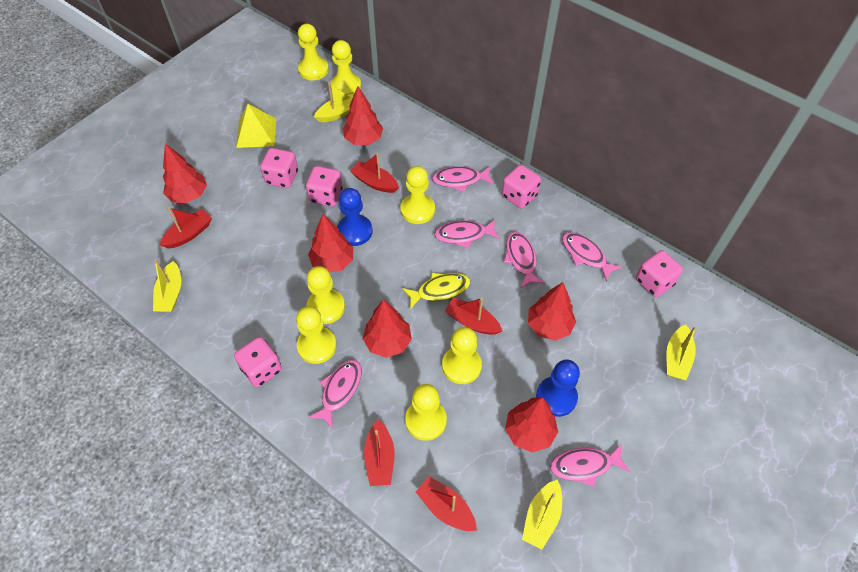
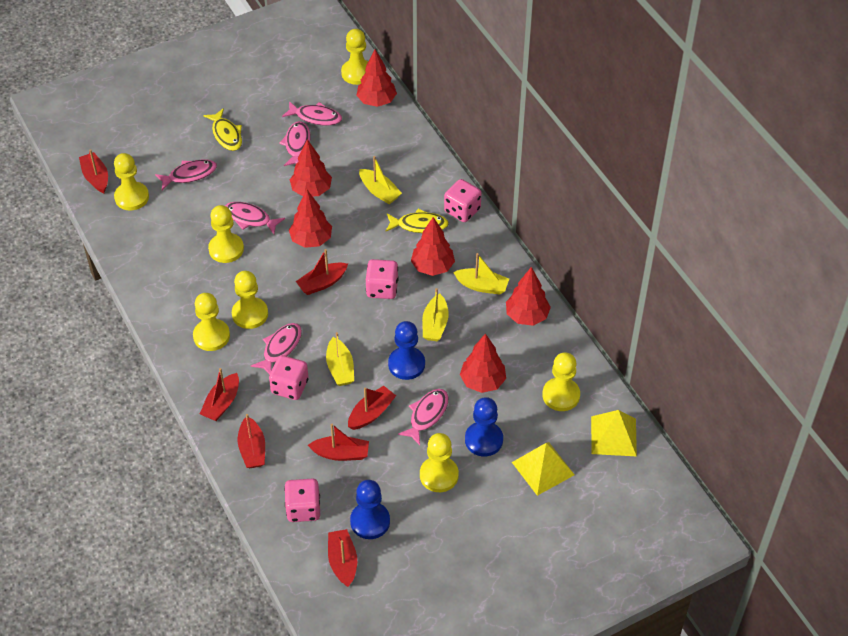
blue pawn: [337,188,373,246] [536,359,580,417] = 2 -> [350,480,390,539] [388,321,425,380] [465,397,503,456] = 3
pink dice: [234,337,282,387] [260,148,298,188] [306,166,343,207] [502,165,541,209] [636,250,683,297] = 5 -> [269,355,309,400] [284,478,320,522] [366,259,399,299] [444,179,482,222] = 4
red boat: [160,207,212,249] [350,153,399,193] [364,420,395,486] [416,476,477,531] [445,297,502,335] = 5 -> [79,149,108,193] [200,368,239,421] [238,414,265,468] [296,249,348,295] [308,424,369,461] [328,529,357,587] [348,386,396,430] = 7
yellow fish: [402,273,470,309] = 1 -> [203,108,242,151] [386,209,449,233] = 2
yellow pyramid: [236,104,276,148] = 1 -> [512,442,575,496] [591,410,637,456] = 2

